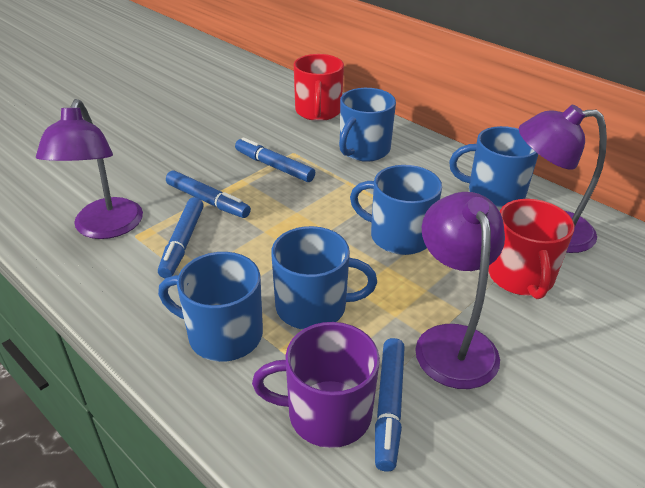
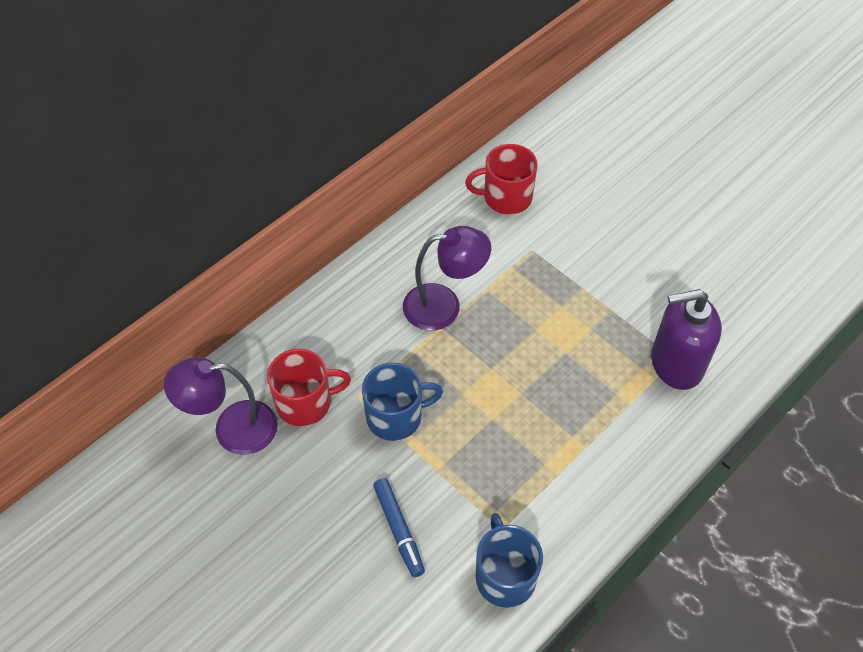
blue marker: [158,197,204,278] [166,171,251,218] [235,137,315,182] [375,338,405,472] = 4 -> [373,478,425,577] = 1
blue mug: [158,252,263,362] [271,226,377,329] [339,88,396,162] [350,165,442,255] [449,126,539,208] = 5 -> [362,363,443,441] [475,513,543,608] = 2
purple lamp: [36,99,143,239] [415,192,505,389] [519,105,607,253] = 3 -> [164,357,277,455] [403,226,491,331] = 2
purple mug: [252,322,380,448] = 1 -> none = 0
purple soap dispenser: none = 0 -> [651,289,722,390] = 1

